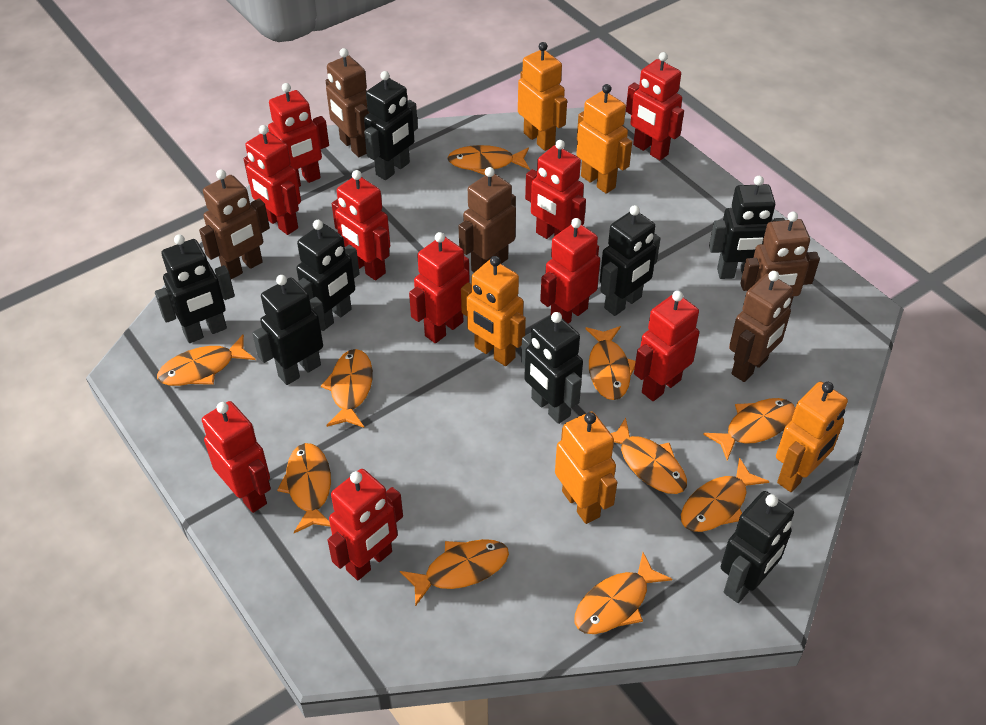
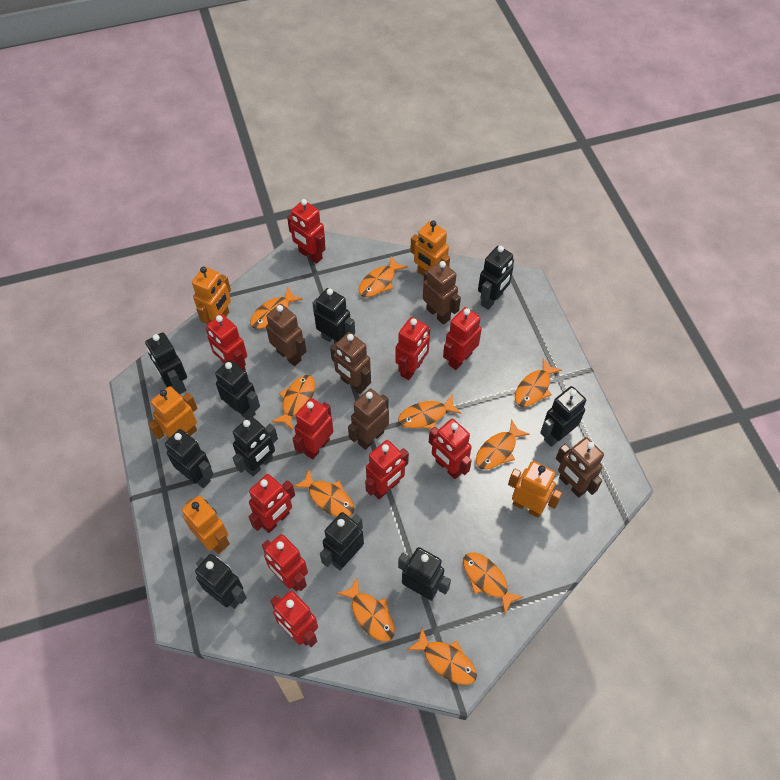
black robot: [155,234,235,343] [252,275,326,385] [296,220,360,331] [364,71,418,180] [521,312,583,424] [600,205,660,316] [709,176,785,279] [721,491,794,603] = 8 -> [145,332,187,395] [165,429,214,488] [195,554,247,609] [215,360,260,419] [233,416,278,476] [312,288,355,343] [320,512,364,570] [398,547,451,601] [478,246,514,310] [540,386,586,447] = 10

